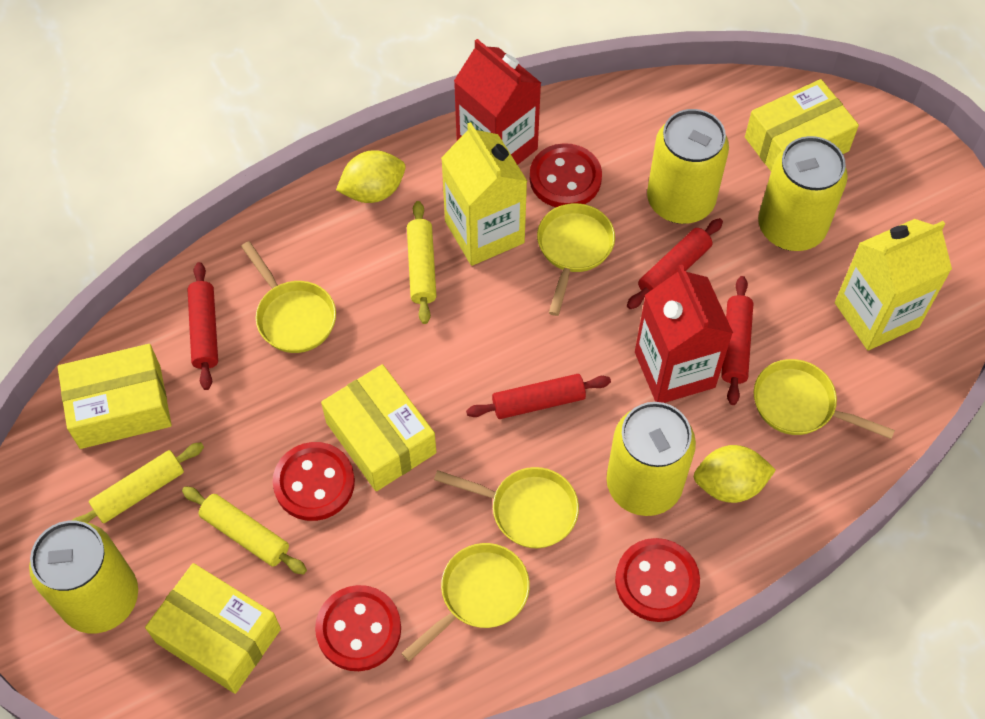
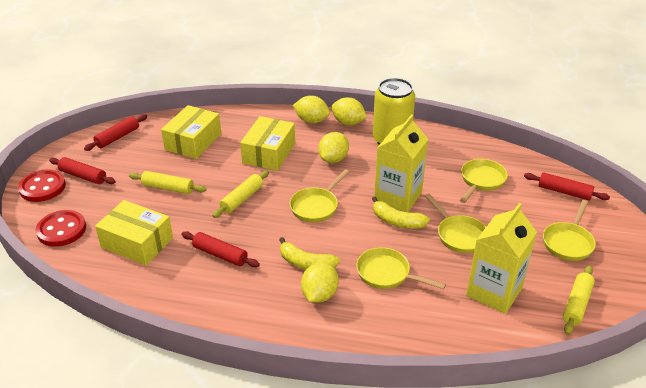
red button: [273,442,355,521] [315,585,401,671] [530,143,602,207] [615,538,700,622] = 4 -> [18,169,66,202] [36,210,86,247] = 2
red carton: [454,39,541,165] [635,265,733,403] = 2 -> none = 0
yellow banana: none = 0 -> [279,237,340,270] [372,197,430,229] = 2
yellow box: [58,344,172,449] [145,563,281,694] [321,364,436,491] [745,79,859,171] = 4 -> [95,200,173,265] [161,105,221,159] [240,116,295,171] = 3
yellow can: [29,521,138,633] [606,402,696,516] [647,109,729,224] [758,136,848,251] = 4 -> [373,78,415,145] = 1
yellow lemon: [336,150,406,203] [694,445,776,503] = 2 -> [293,95,330,123] [301,262,339,303] [318,132,349,163] [331,97,367,126] = 4

